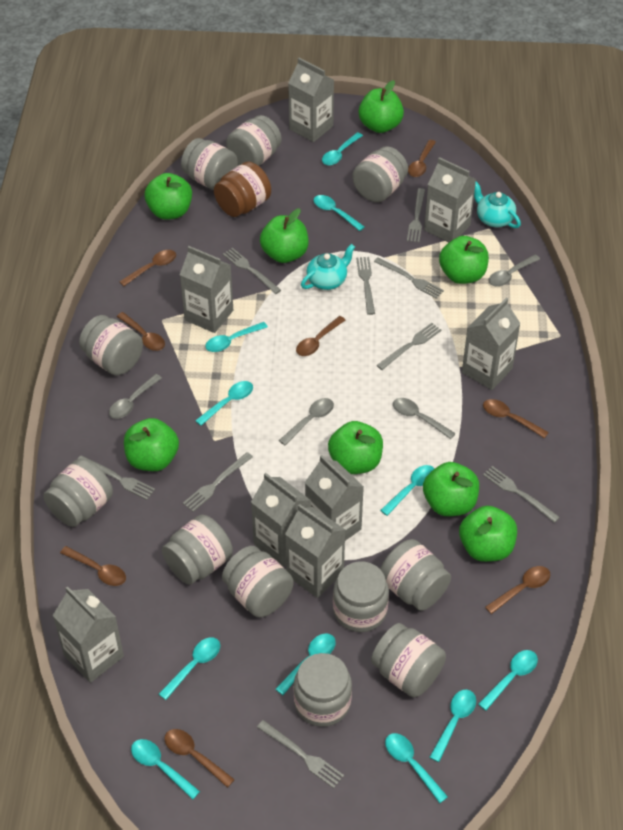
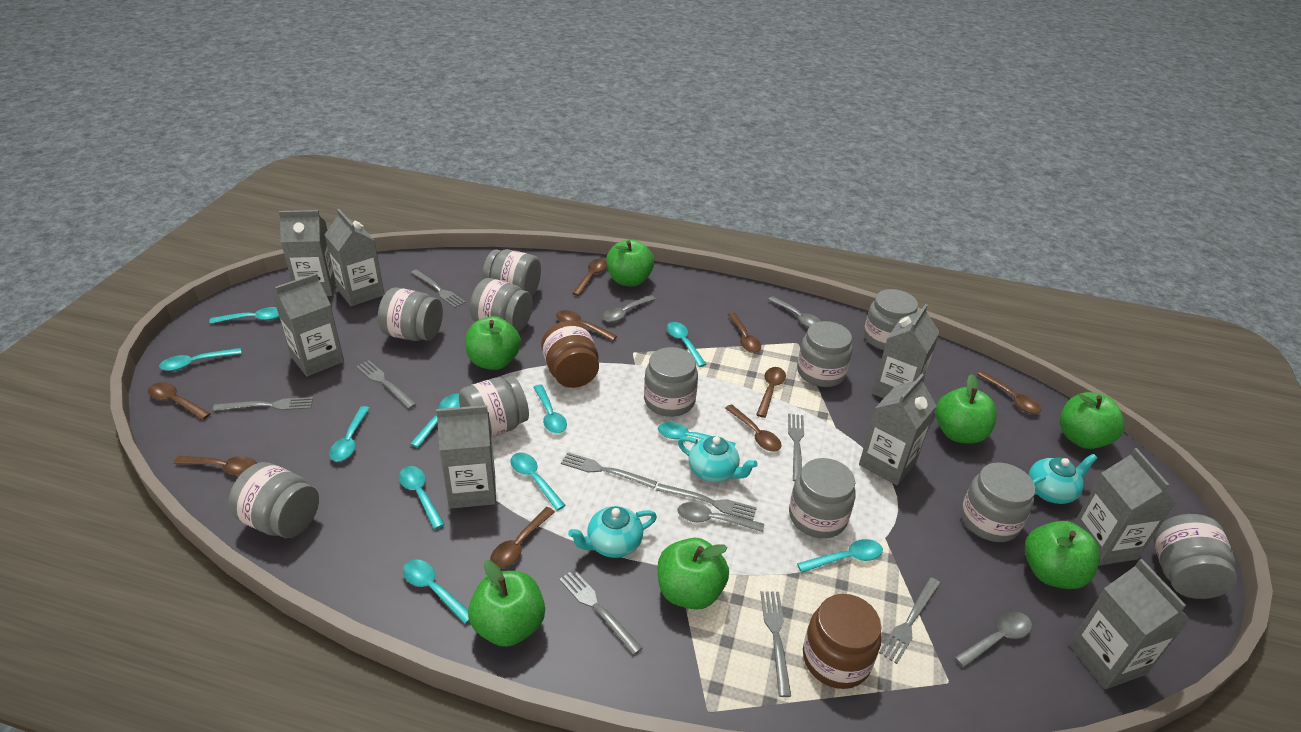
brown jar: [214,162,271,217] = 1 -> [541,321,599,388] [803,594,882,689] = 2
brown spoon: [60,546,126,586] [117,312,165,351] [119,250,176,286] [164,729,235,788] [296,316,345,356] [408,140,436,177] [483,399,549,439] [485,566,550,614] = 8 -> [148,382,211,420] [174,456,257,475] [490,507,555,568] [556,310,617,341] [572,259,607,296] [725,405,781,451] [728,313,761,353] [756,367,786,418] [977,371,1041,414] = 9
green apple: [124,418,179,471] [144,173,192,220] [260,209,308,263] [328,421,383,474] [359,80,404,133] [423,462,479,516] [439,236,489,284] [459,506,517,562] = 8 -> [465,316,521,370] [468,560,545,647] [606,239,654,286] [658,538,729,610] [935,374,997,444] [1025,521,1100,589] [1060,392,1125,449] = 7
turquoise teapot: [301,244,355,290] [474,182,521,228] = 2 -> [568,506,657,558] [678,436,758,482] [1029,454,1097,504] = 3

